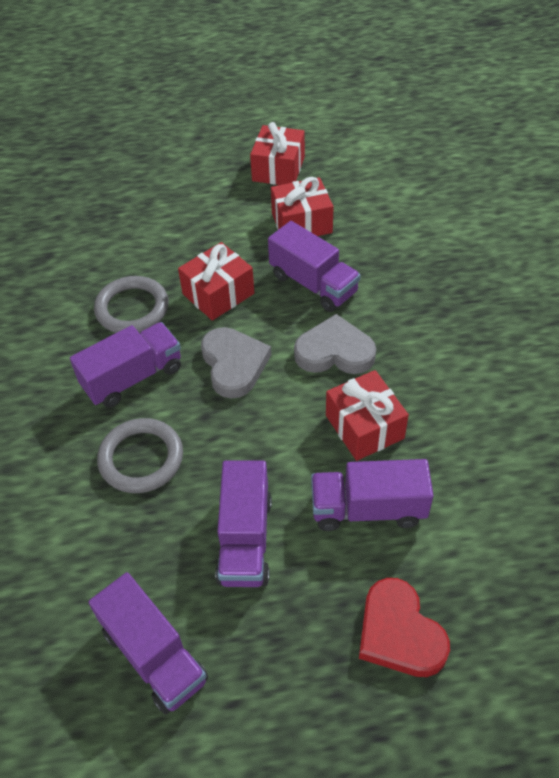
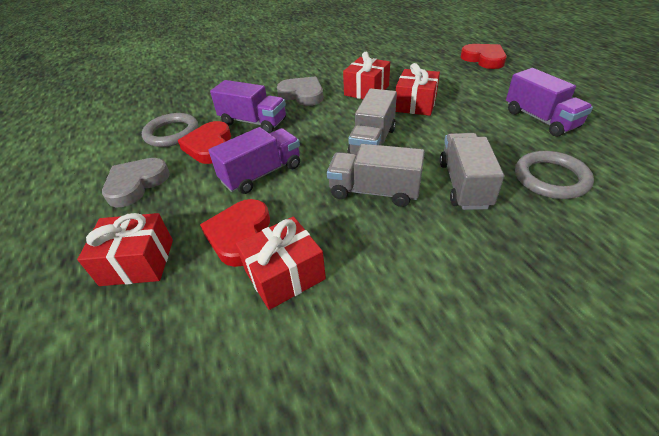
grey truck: none = 0 -> [327,144,425,207] [347,88,397,155] [440,133,504,210] = 3
purple truck: [70,322,181,408] [88,572,208,714] [216,460,272,587] [268,221,361,312] [311,459,434,531] = 5 -> [208,127,300,194] [210,80,286,133] [506,68,593,137] = 3
red heart: [359,578,450,677] = 1 -> [178,121,231,164] [200,199,270,267] [461,44,507,69] = 3

